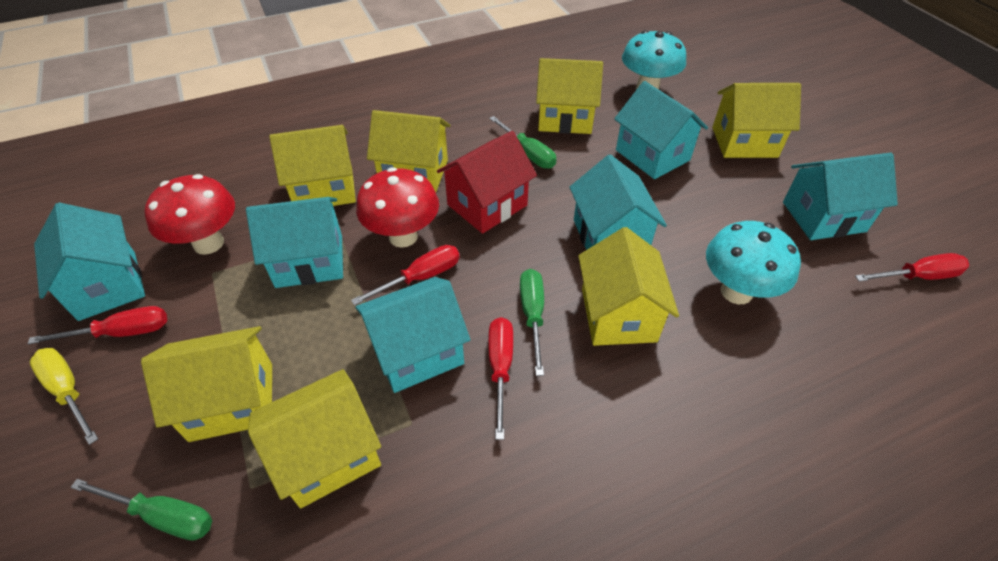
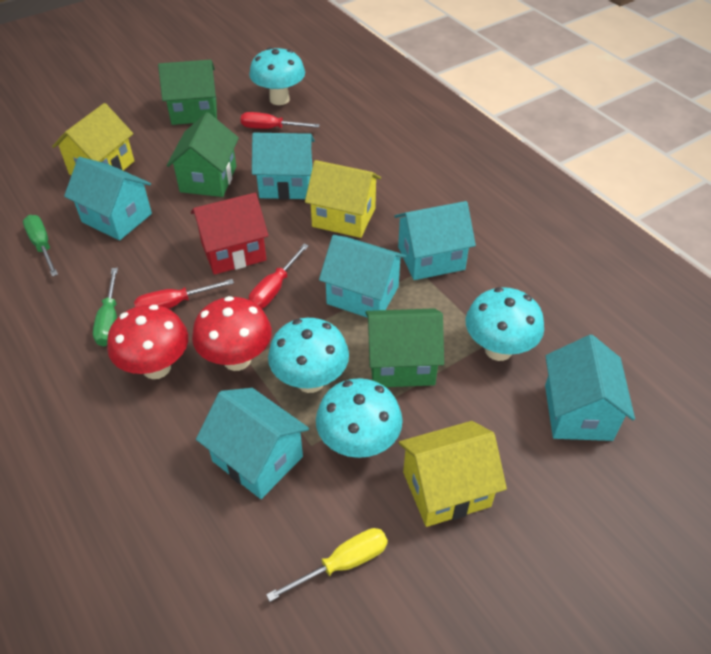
green house: none = 0 -> [158,60,217,125] [166,112,239,197] [366,308,444,387] = 3
green screwdriver: [70,479,212,541] [489,116,557,169] [520,269,544,376] = 3 -> [23,215,58,277] [93,268,118,346] = 2
red screwdriver: [28,306,167,345] [351,245,460,306] [488,317,513,440] [855,253,969,282] = 4 -> [134,279,234,309] [241,112,320,129] [249,244,309,309] = 3
turquoise mushroom: [622,30,686,90] [706,221,801,304] = 2 -> [249,47,305,105] [268,318,349,393] [316,378,403,458] [466,287,544,361] = 4
yellow house: [141,326,272,442] [248,369,381,509] [269,125,356,206] [367,110,450,192] [536,58,603,134] [578,227,679,346] [712,83,801,158] = 7 -> [52,103,134,175] [305,160,381,238] [398,421,507,527] = 3

